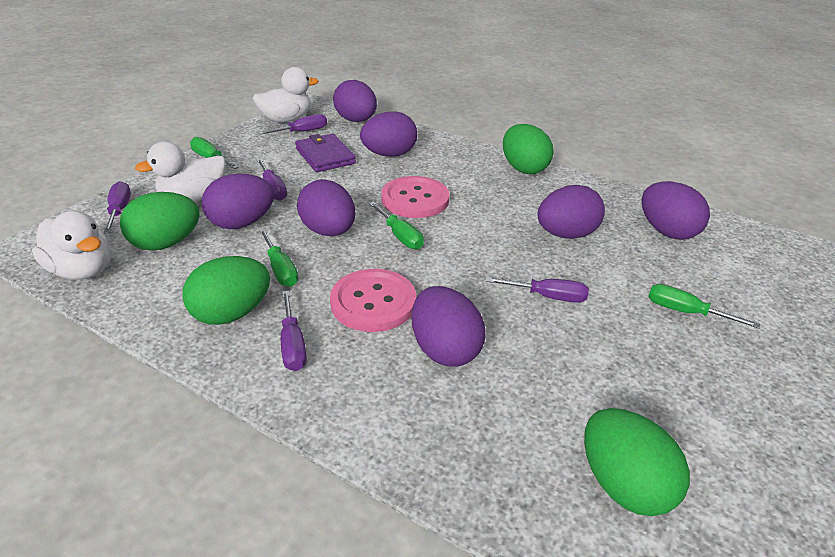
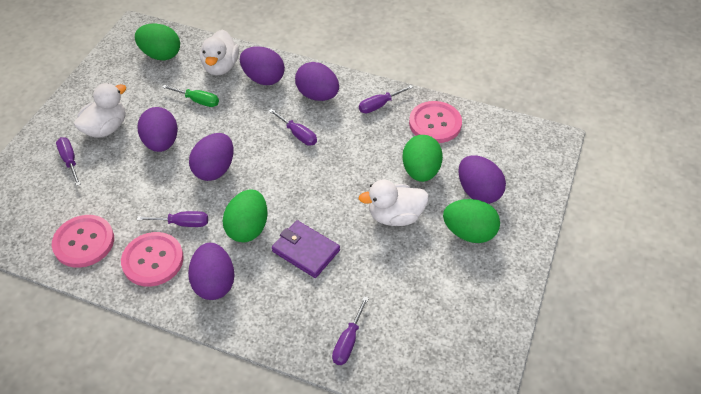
green screwdriver: [190,137,238,169] [259,229,298,287] [369,202,424,249] [648,284,760,329] = 4 -> [162,85,219,107] = 1
pink button: [330,269,416,332] [381,176,450,218] = 2 -> [52,215,114,268] [121,232,184,287] [409,101,462,143] = 3
purple egg: [202,174,274,229] [297,179,356,236] [333,80,377,122] [360,111,417,157] [411,286,485,367] [537,185,605,239] [642,181,710,240] = 7 -> [137,107,178,152] [188,243,235,300] [189,133,234,181] [240,46,285,85] [295,62,339,101] [458,155,506,204] = 6

